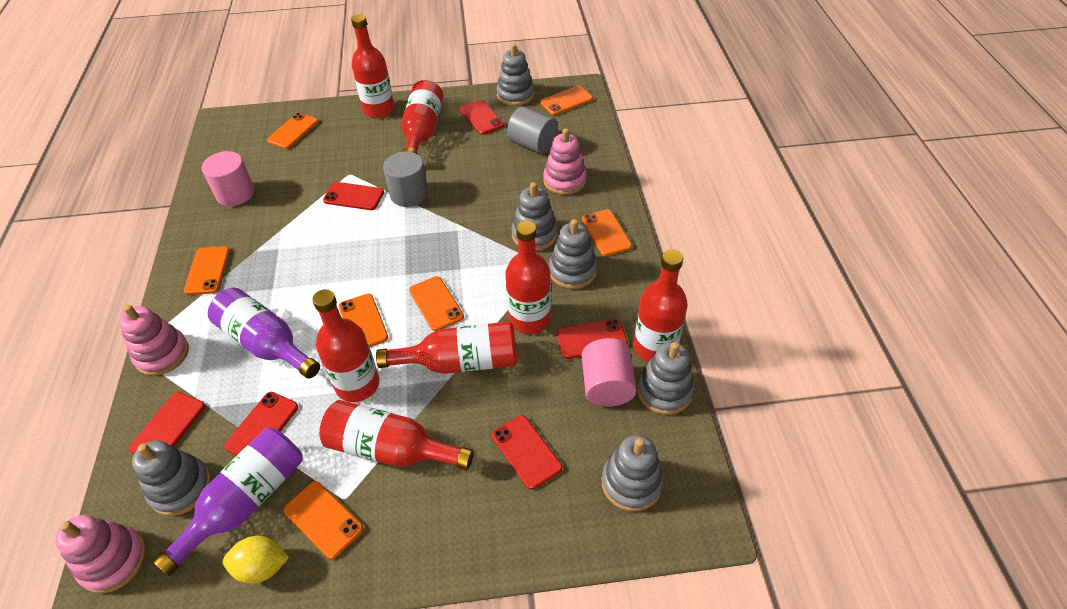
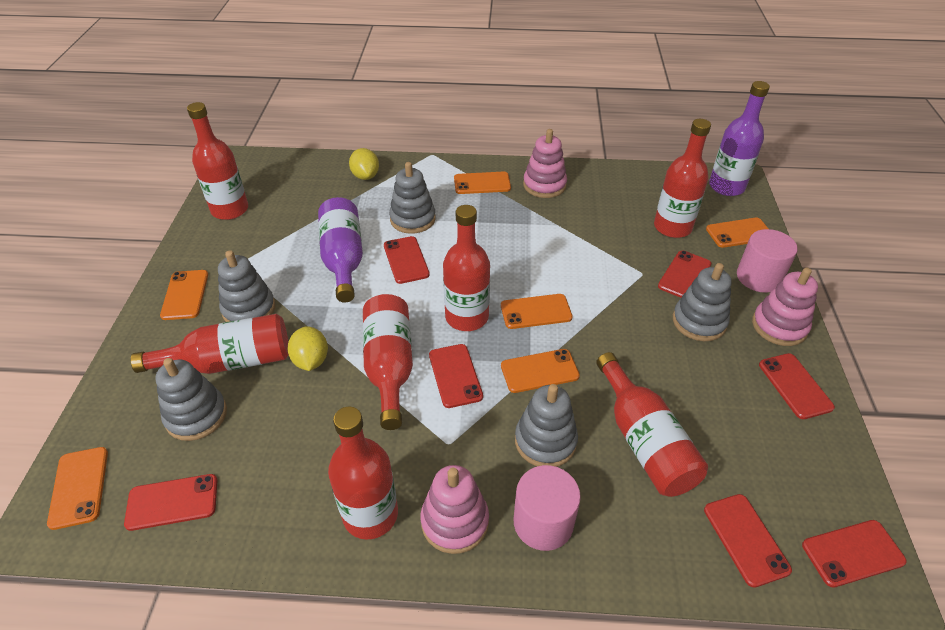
grey cylinder: [383,152,428,207] [507,106,558,154] = 2 -> none = 0
grey stacking toy: [132,440,211,516] [496,44,535,106] [511,182,558,251] [549,219,597,289] [602,435,664,511] [637,342,694,415] = 6 -> [155,358,227,441] [218,250,275,322] [389,162,436,234] [515,384,578,467] [673,263,732,341] = 5
orange phone: [184,246,230,295] [267,113,318,149] [284,481,364,559] [339,294,388,347] [409,276,464,331] [540,86,593,115] [582,209,632,256] = 7 -> [47,447,108,530] [160,270,208,320] [454,172,511,194] [501,294,573,329] [501,349,580,393] [706,217,768,248] = 6
red phone: [129,392,205,454] [224,392,298,456] [323,182,384,210] [459,100,504,135] [492,415,562,490] [556,319,628,359] = 6 -> [124,474,217,531] [384,236,430,284] [429,344,483,408] [658,251,711,298] [704,494,792,588] [759,353,835,419] [802,520,907,588] = 7
yellow lemon: [223,536,289,584] = 1 -> [287,326,328,371] [349,148,379,180] = 2

